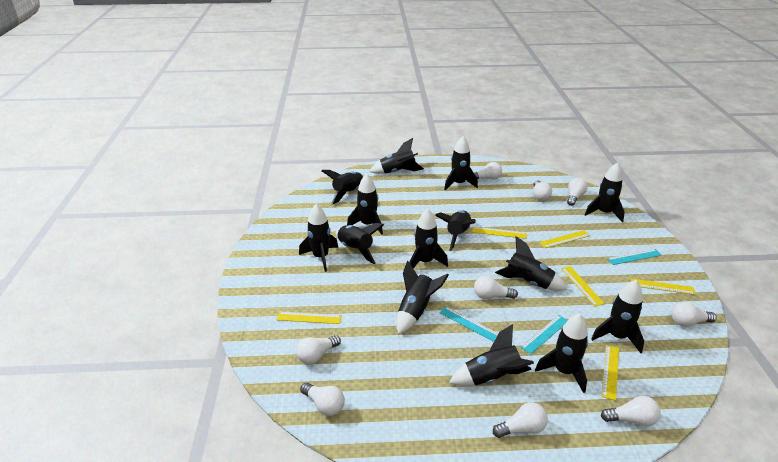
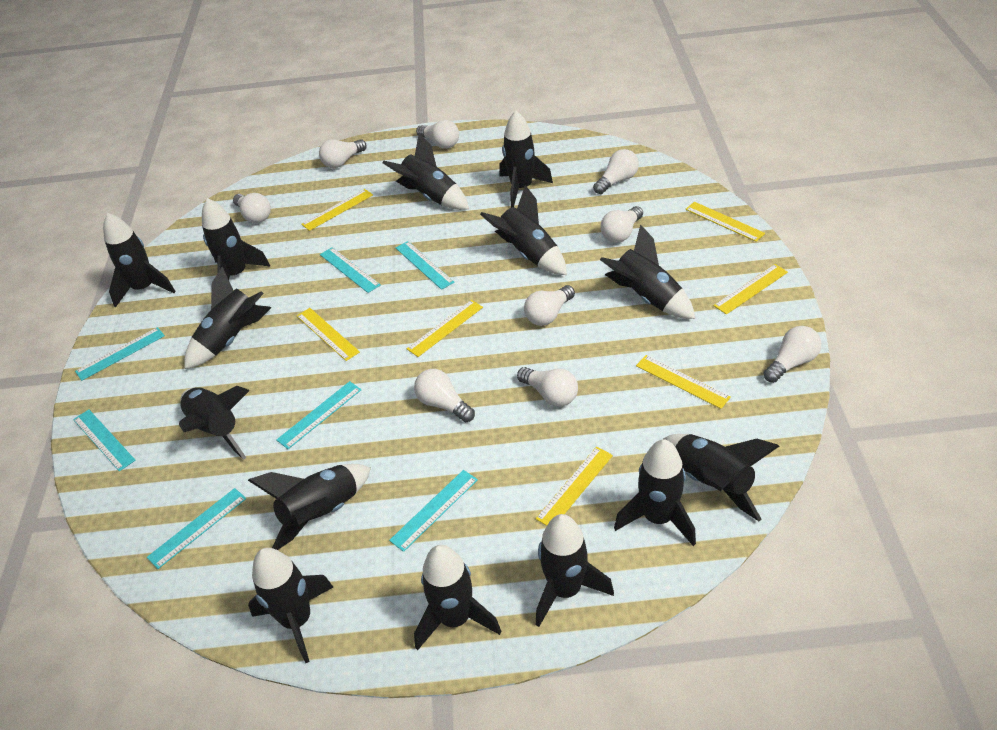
turquoise ruler: [439,306,499,342] [520,315,568,354] [607,249,661,265] = 3 -> [73,410,136,471] [75,327,165,381] [147,488,246,569] [276,381,361,449] [320,247,381,293] [389,470,478,552] [396,241,455,290] = 7
yellow ruler: [277,311,342,324] [473,227,527,239] [539,230,590,248] [561,266,605,306] [601,345,619,401] [631,279,696,295] = 6 -> [297,308,360,361] [301,189,373,231] [407,300,483,357] [536,446,613,526] [636,355,731,409] [685,202,765,242] [714,264,788,315] = 7

